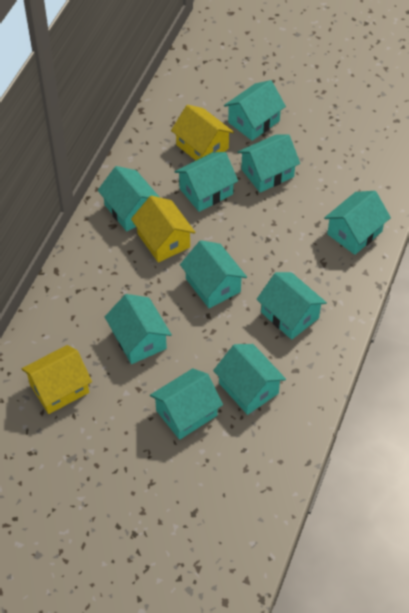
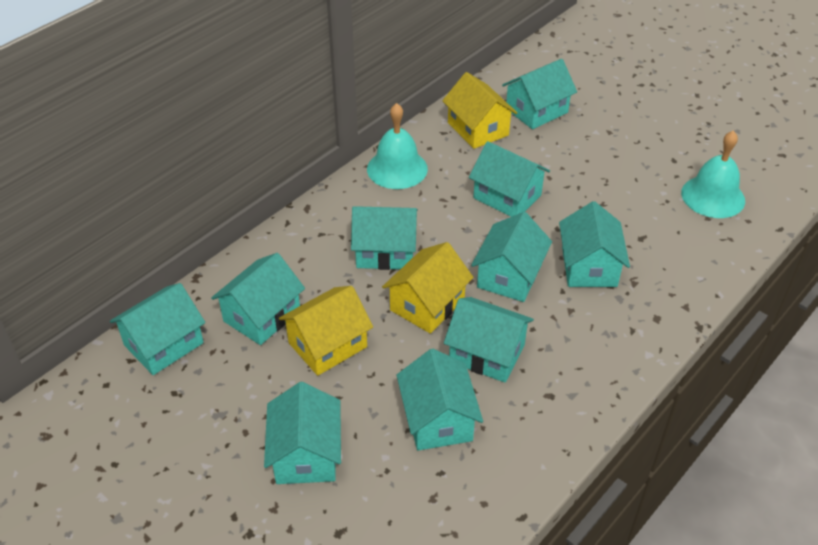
turquoise bell: none = 0 -> [367,103,428,189] [681,130,745,218] = 2

